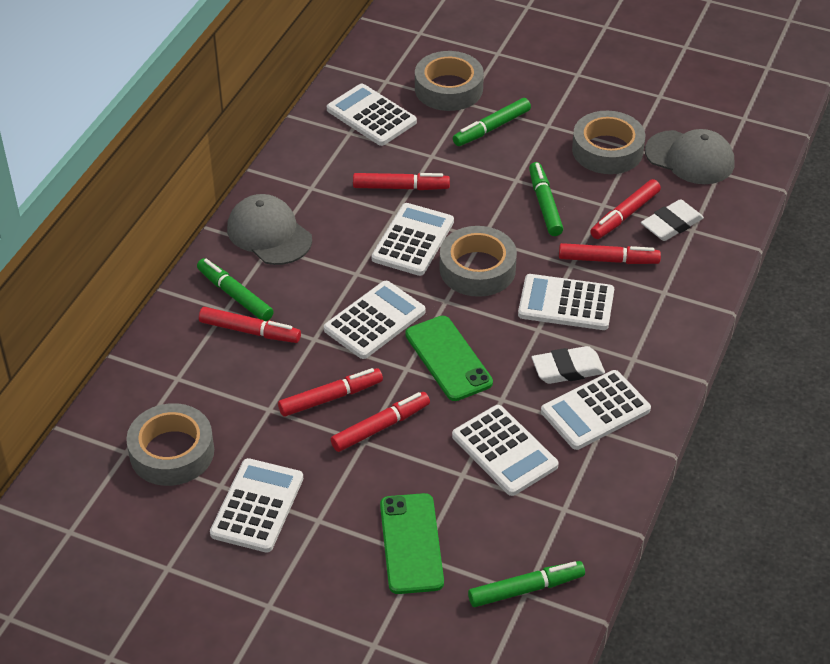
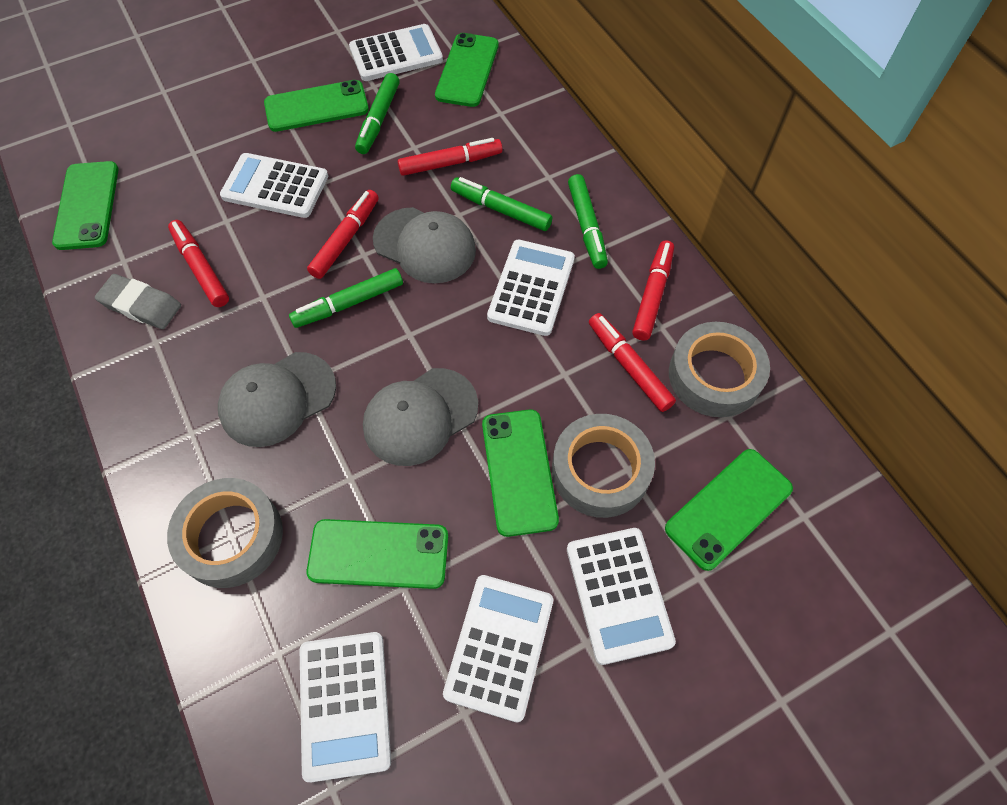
green phone: [380,493,444,594] [405,316,493,401] = 2 -> [52,161,119,250] [264,80,369,132] [307,519,448,589] [435,33,499,107] [482,410,559,537] [665,449,793,571] = 6
grey cap: [227,194,312,265] [645,129,734,184] = 2 -> [218,352,336,447] [363,368,478,466] [373,207,476,283] = 3
grey eraser: none = 0 -> [95,274,181,329] = 1
grey tape: [126,403,214,486] [415,51,484,111] [440,226,517,297] [572,111,645,174] = 4 -> [167,478,283,588] [552,414,655,518] [669,322,770,417] = 3
red marker: [199,307,301,343] [278,368,383,417] [331,392,430,452] [353,173,450,190] [559,243,661,264] [590,179,661,239] = 6 -> [168,220,229,307] [307,190,379,279] [398,138,503,176] [589,313,676,412] [632,240,674,341] = 5
white calculator: [210,458,303,552] [324,281,425,359] [327,84,417,146] [372,203,454,276] [452,405,558,496] [518,274,614,330] [541,370,651,450] = 7 -> [220,153,328,218] [300,632,391,782] [349,24,443,81] [443,575,553,722] [487,240,575,336] [567,528,676,665] = 6
white eraser: [532,346,605,384] [641,199,704,241] = 2 -> none = 0

